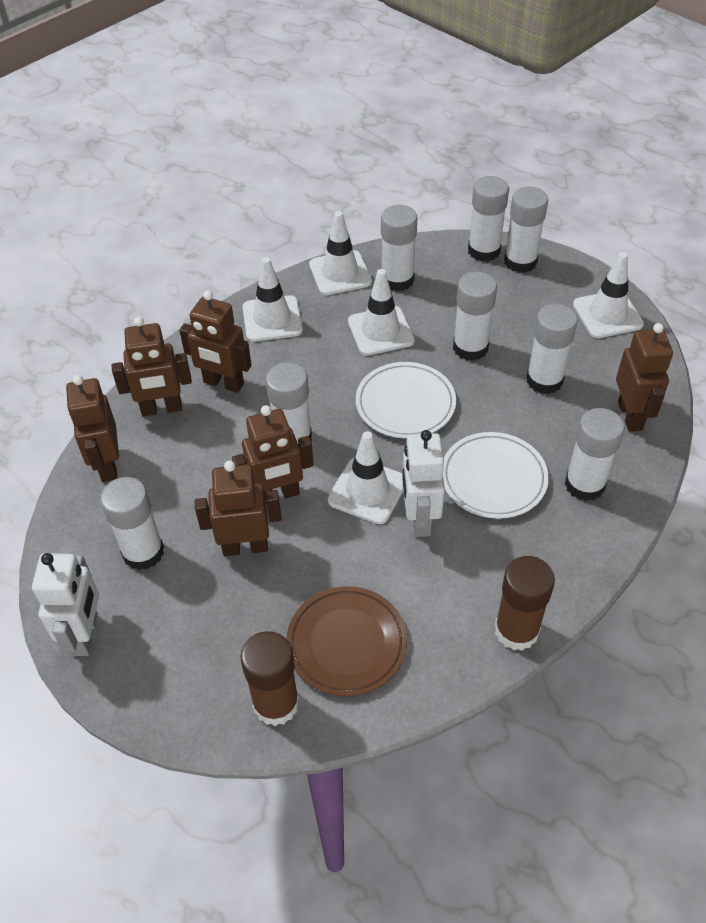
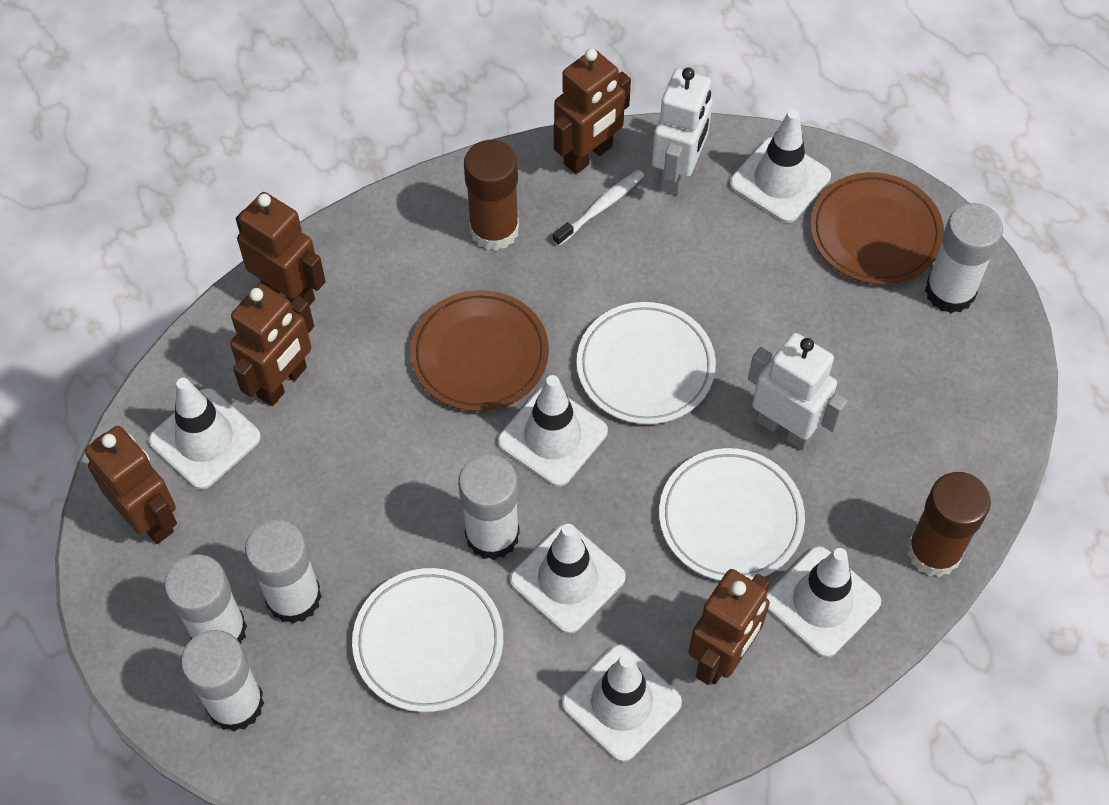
brown plate: [286,586,407,696] = 1 -> [410,290,549,412] [810,172,944,285] = 2
brown robot: [66,375,119,482] [112,317,192,417] [179,291,252,393] [195,461,281,557] [232,405,314,504] [616,323,673,432] = 6 -> [85,426,177,544] [230,283,314,406] [236,192,326,306] [554,48,631,174] [688,569,770,685] = 5
white glue stick: [100,477,164,570] [266,362,312,443] [381,205,417,291] [453,272,497,361] [468,176,509,262] [504,187,548,273] [526,304,578,394] [565,408,624,501] = 8 -> [164,554,247,644] [181,630,264,732] [245,519,322,624] [458,454,520,560] [925,203,1003,313] = 5
white plate: [356,362,456,438] [443,432,549,519] = 2 -> [352,568,503,712] [577,302,716,424] [659,448,805,581] = 3
white toothbrush: none = 0 -> [553,170,644,246] = 1
white traffic cone: [242,257,303,342] [309,211,372,295] [328,431,403,524] [348,269,415,356] [573,252,644,338] = 5 -> [149,378,261,490] [498,375,608,487] [510,524,626,634] [562,644,682,762] [730,109,831,223] [766,546,881,658] = 6

